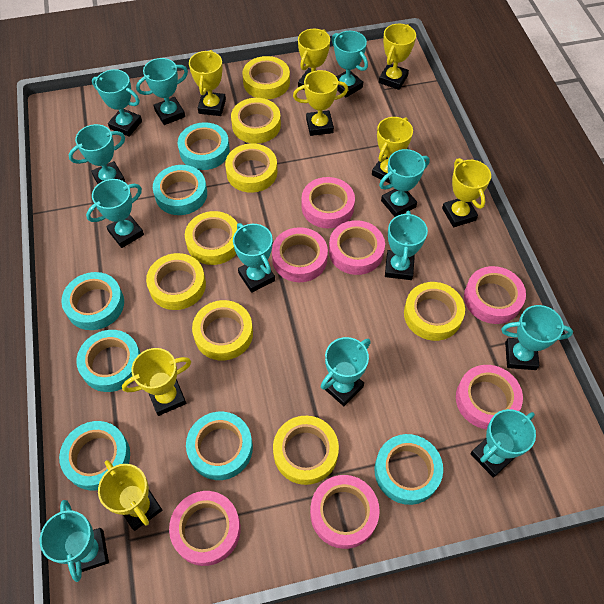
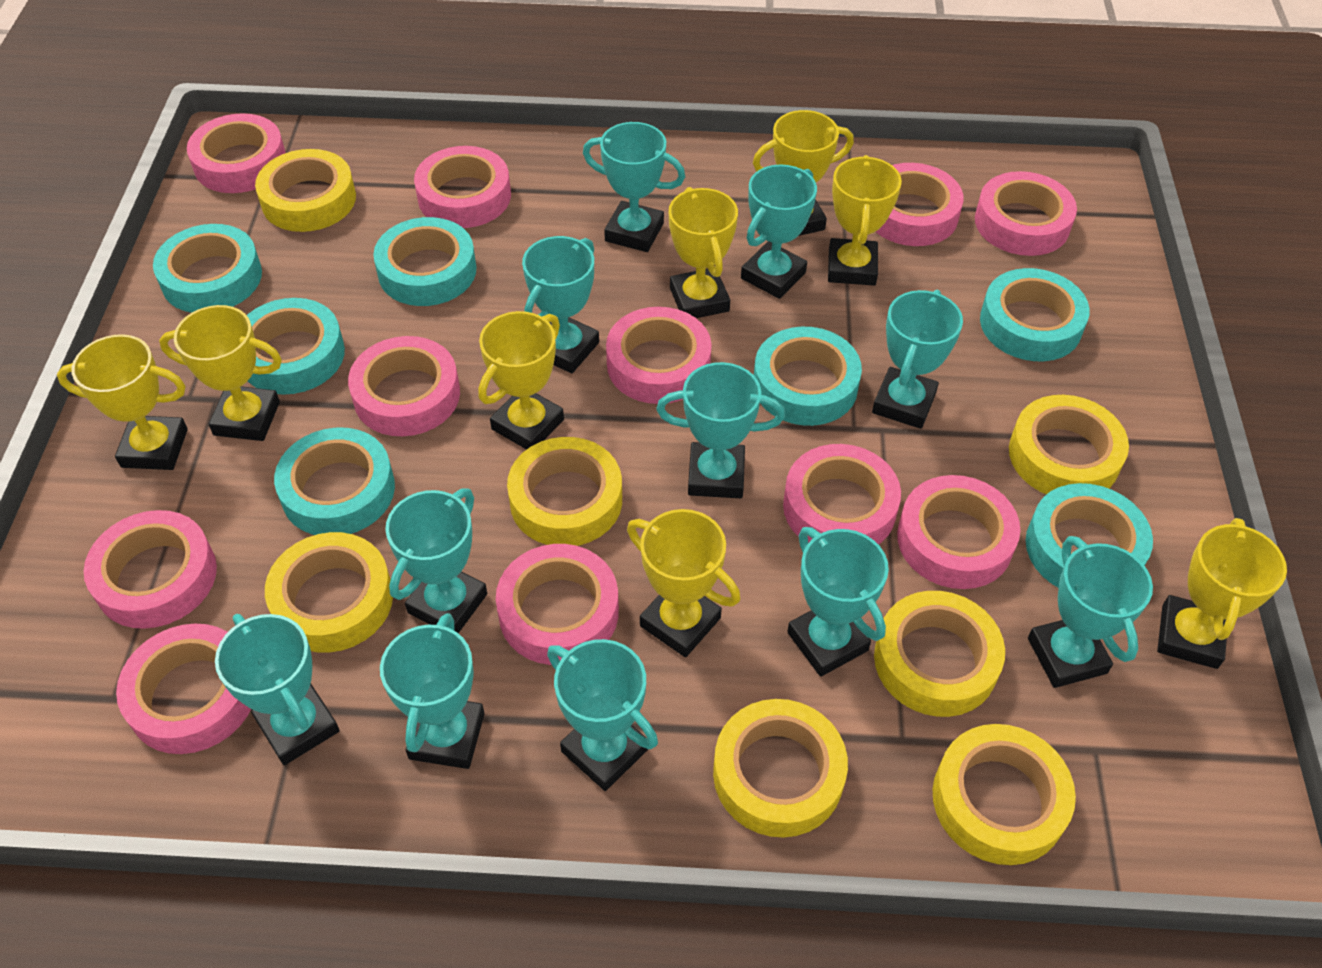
pink tape: [169,491,241,566] [272,227,328,282] [302,177,355,228] [310,475,380,549] [329,220,385,275] [456,365,523,429] [464,266,526,324] = 7 -> [84,510,217,629] [116,623,251,754] [187,113,286,193] [348,336,460,436] [414,146,511,228] [496,544,619,665] [606,307,712,404] [783,444,901,545] [876,163,963,246] [897,475,1020,589] [975,171,1077,256] = 11
turquoise trophy: [40,500,109,582] [69,124,126,184] [86,179,144,248] [92,69,142,137] [136,58,188,125] [233,223,275,293] [320,337,370,406] [332,31,368,98] [379,149,430,217] [385,211,428,280] [470,409,536,478] [501,305,573,370] = 12 -> [215,614,340,765] [380,613,484,769] [385,489,487,633] [522,236,599,373] [547,639,658,791] [583,122,685,252] [656,362,785,498] [741,164,817,299] [787,527,889,677] [872,290,963,429] [1028,536,1153,688] = 11
yellow tape: [146,253,206,310] [185,211,238,265] [192,300,253,360] [225,143,277,193] [231,98,281,144] [242,56,290,99] [273,416,339,485] [404,282,465,341] = 8 -> [255,149,356,232] [265,532,393,653] [507,437,622,546] [713,699,848,838] [874,591,1005,717] [933,724,1076,865] [1009,395,1129,494] = 7

